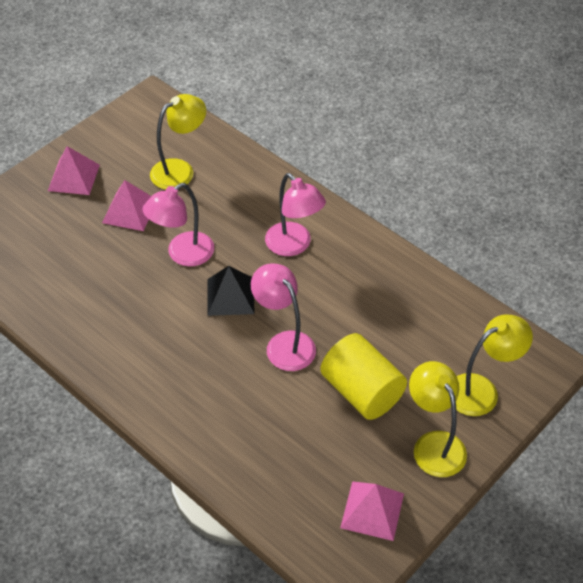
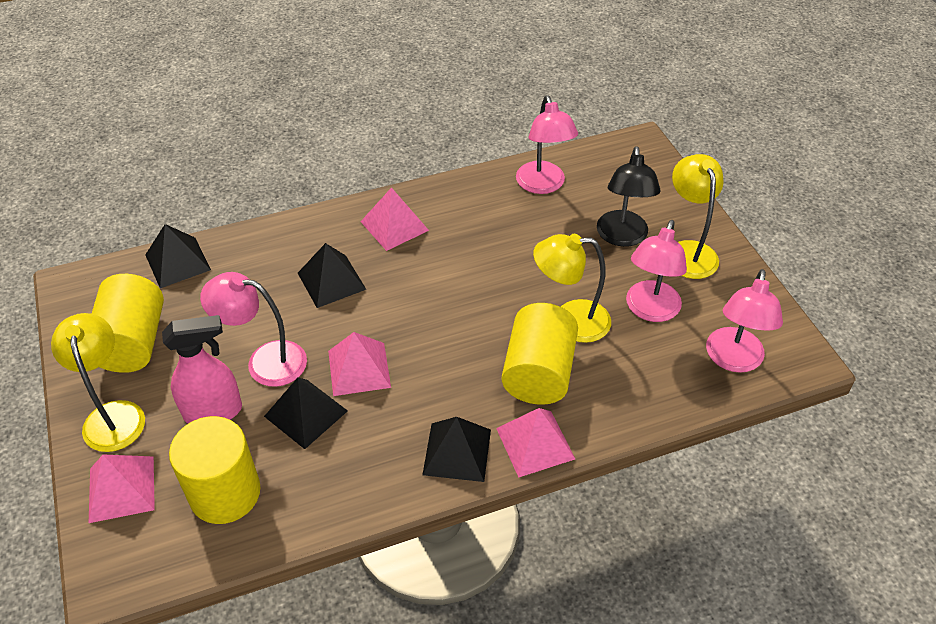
black lamp: none = 0 -> [597,146,660,247] = 1
black pyramid: [207,266,255,316] = 1 -> [145,224,211,288] [264,378,348,449] [298,243,367,308] [422,417,491,482] = 4
pink lamp: [142,183,214,266] [251,263,316,371] [265,173,326,256] = 3 -> [200,272,307,387] [516,96,578,194] [626,220,687,322] [706,269,783,373] = 4
pink pyramid: [48,146,100,195] [102,180,151,231] [340,481,404,541] = 3 -> [89,455,155,523] [328,332,391,396] [360,187,429,251] [496,408,575,478] = 4
pink spray bottle: none = 0 -> [162,315,242,424] = 1
yellow cylinder: [320,333,407,420] = 1 -> [92,274,164,373] [169,416,260,524] [502,303,578,405] = 3

